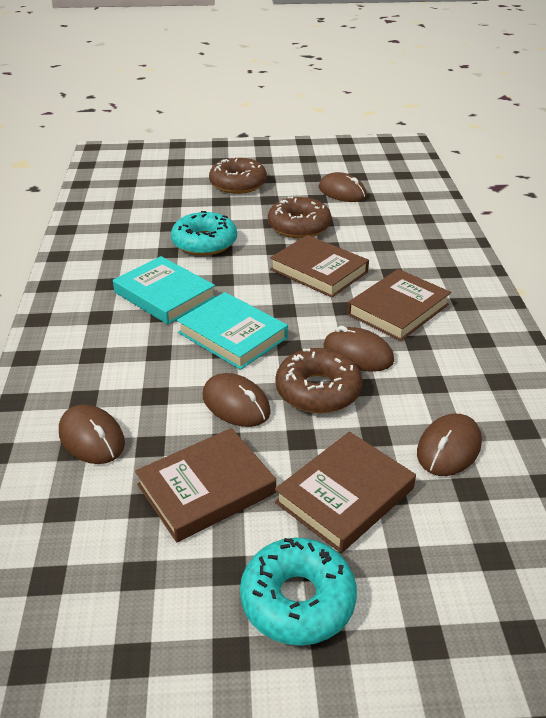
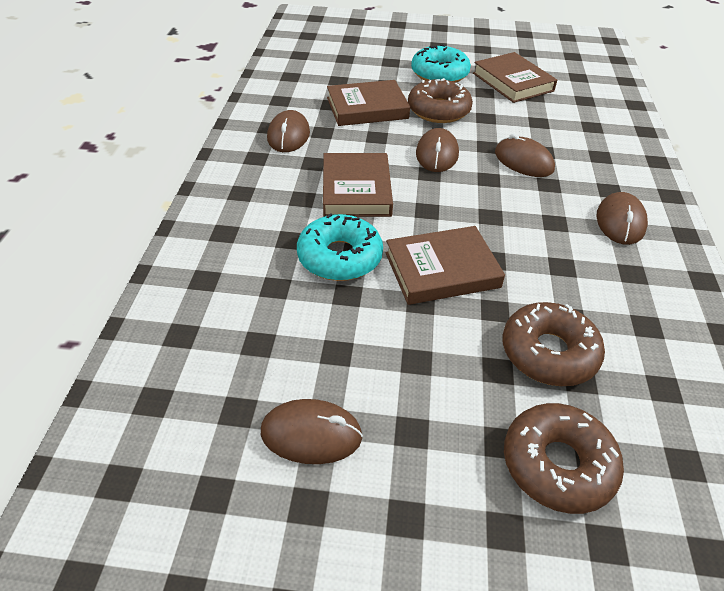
turquoise book: [113,256,216,324] [177,292,288,370] = 2 -> none = 0

